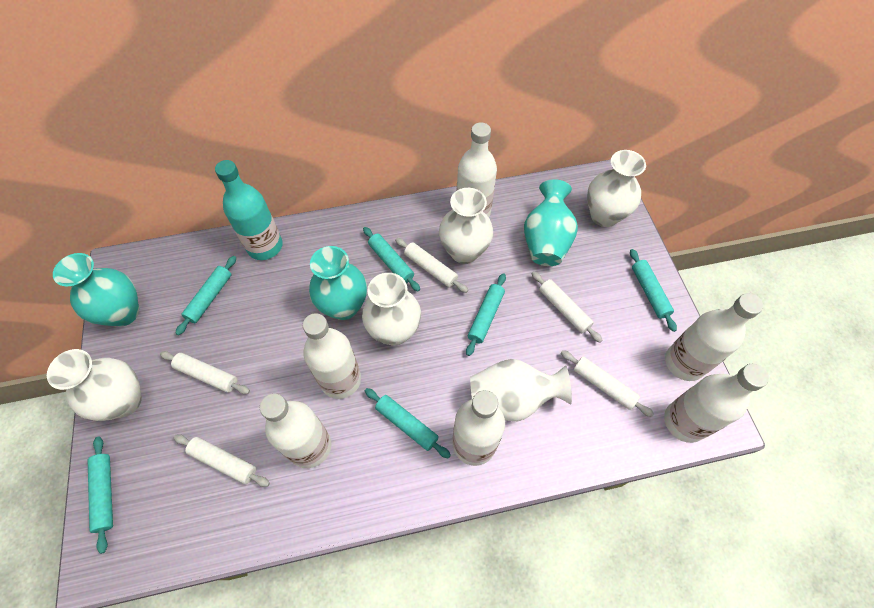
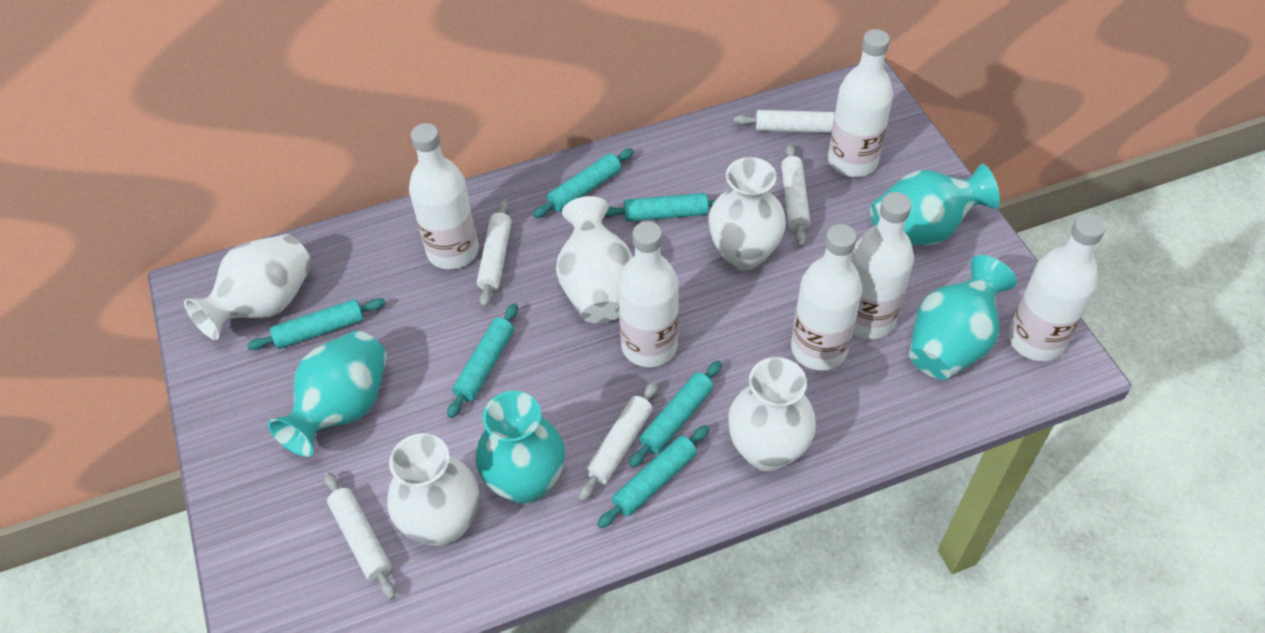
turquoise bottle: [215,160,283,260] = 1 -> none = 0
turquoise vase: [53,253,139,327] [309,246,367,320] [524,179,578,266] = 3 -> [268,331,387,457] [475,391,565,504] [870,164,1000,245] [909,255,1017,380] = 4

